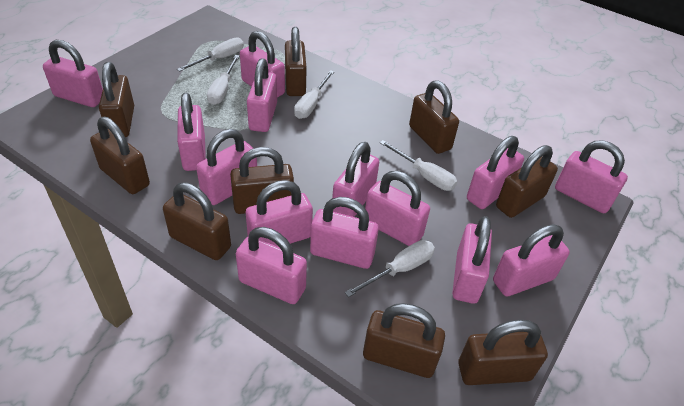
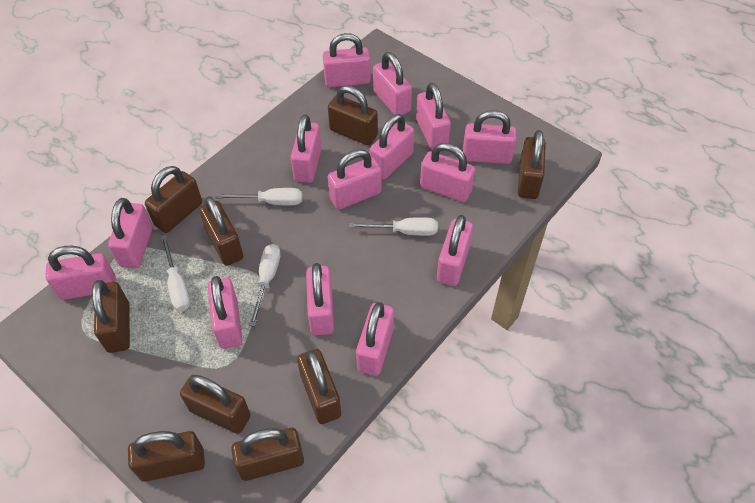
white screwdriver: [177,37,244,72] [207,55,240,105] [294,70,334,119] [345,240,435,297] [380,140,457,191] = 5 -> [161,235,190,311] [216,188,302,205] [249,244,281,327] [349,217,438,236] = 4

